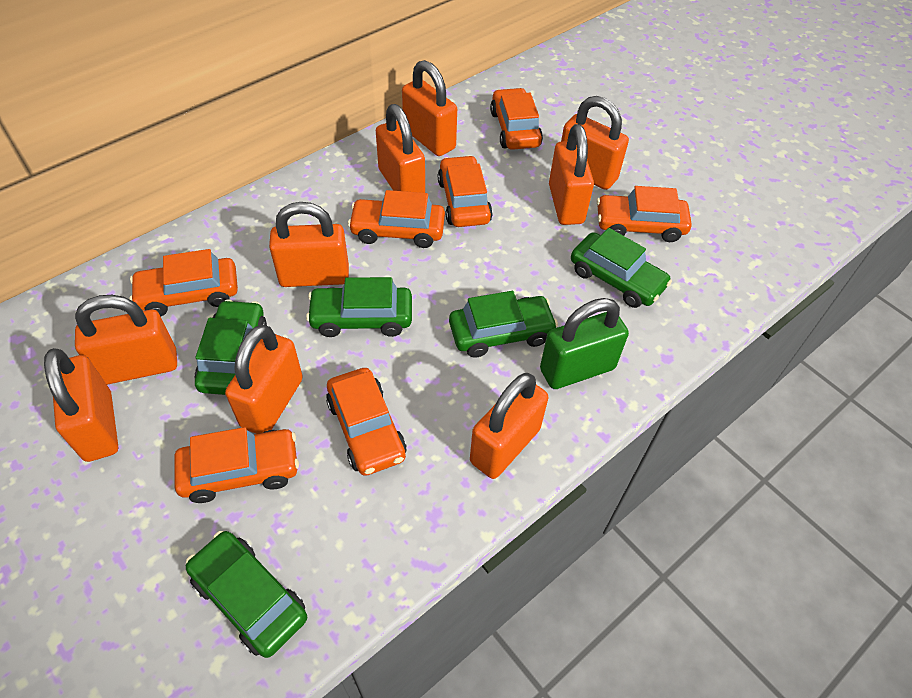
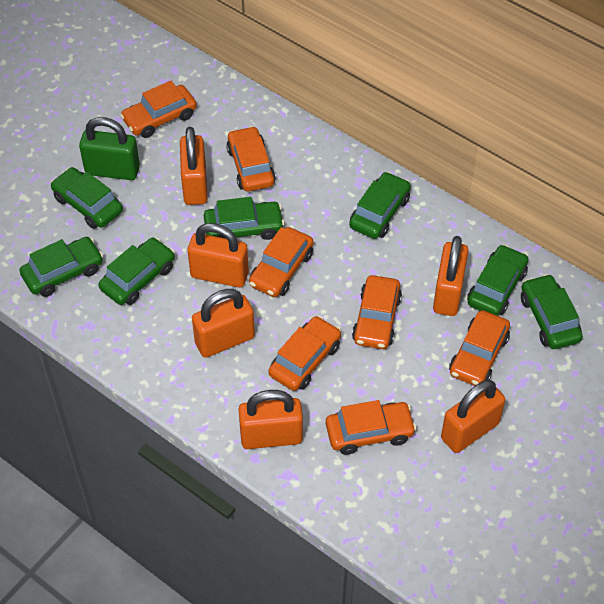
green car: [186,531,307,658] [195,300,267,395] [306,277,412,337] [449,291,558,358] [571,228,672,308] = 5 -> [20,237,103,297] [51,167,123,229] [99,237,175,305] [204,197,284,240] [349,172,411,239] [467,244,528,316] [521,274,583,349] = 7
orange padlock: [44,348,118,462] [75,295,177,385] [225,325,303,434] [269,202,349,287] [376,104,425,193] [402,60,457,156] [470,373,548,479] [549,124,594,225] [561,96,629,190] = 9 -> [180,127,208,205] [187,223,249,288] [192,289,255,358] [238,390,303,449] [433,236,469,316] [441,380,505,453] = 6

